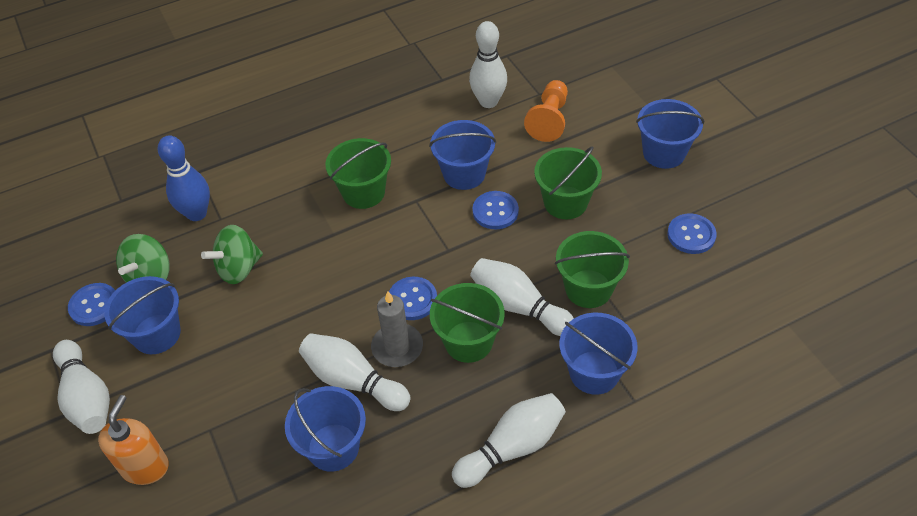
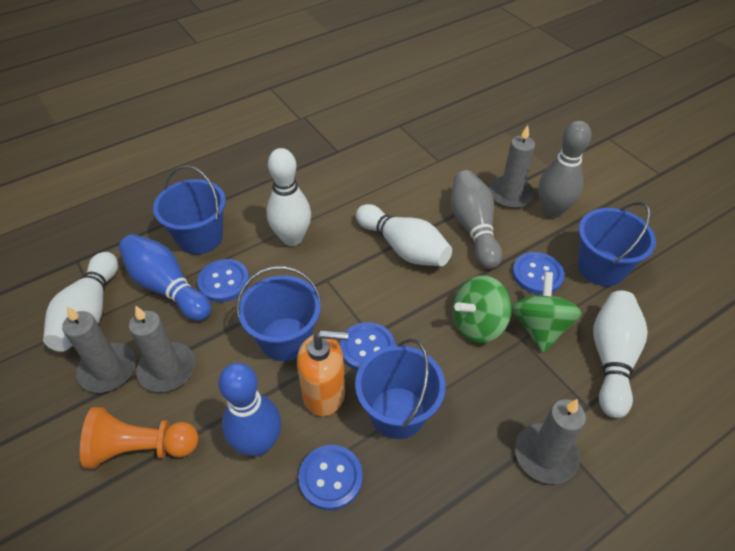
blue bowling pin: [158,135,210,221] = 1 -> [119,234,211,321] [218,363,281,456] = 2
blue bucket: [104,276,181,354] [285,386,366,472] [429,120,496,190] [560,313,638,395] [636,99,704,169] = 5 -> [153,165,226,254] [236,266,321,361] [355,338,445,439] [578,202,656,286] = 4
green bucket: [325,138,391,209] [430,283,505,363] [534,146,602,219] [555,231,630,308] = 4 -> none = 0
grey bowling pin: none = 0 -> [451,170,502,269] [538,121,591,218] = 2
grey candle: [371,291,423,367] = 1 -> [62,306,136,393] [129,306,195,392] [489,125,535,208] [515,399,586,484] = 4
white bowling pin: [53,340,110,434] [299,333,411,411] [452,393,566,488] [469,21,507,108] [470,258,574,336] = 5 -> [43,252,118,352] [267,148,311,246] [356,204,452,266] [593,291,648,418] = 4

